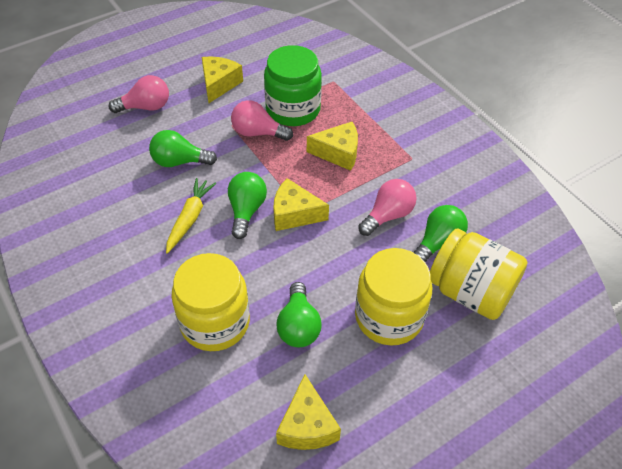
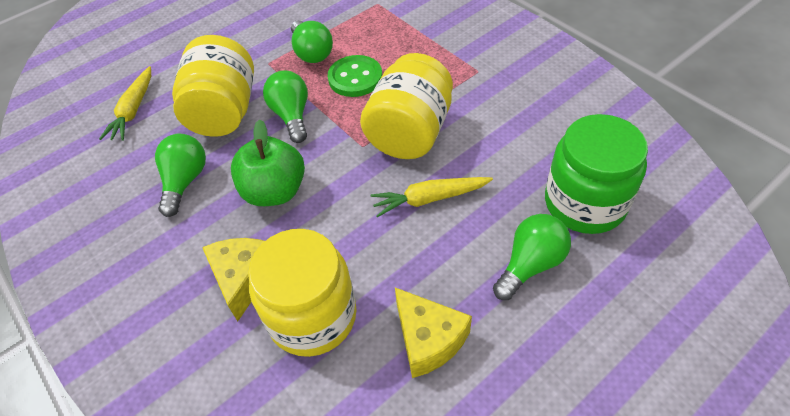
green apple: none = 0 -> [231,120,305,206] = 1
green button: none = 0 -> [328,55,382,97] = 1
pink light bulb: [108,75,169,113] [231,100,293,141] [358,179,417,236] = 3 -> none = 0
yellow carrot: [166,178,216,254] = 1 -> [99,66,151,141] [370,177,493,217] = 2
yellow cheese: [202,56,243,103] [273,178,329,231] [276,375,341,450] [307,122,358,171] = 4 -> [202,238,265,321] [395,288,472,378] = 2

